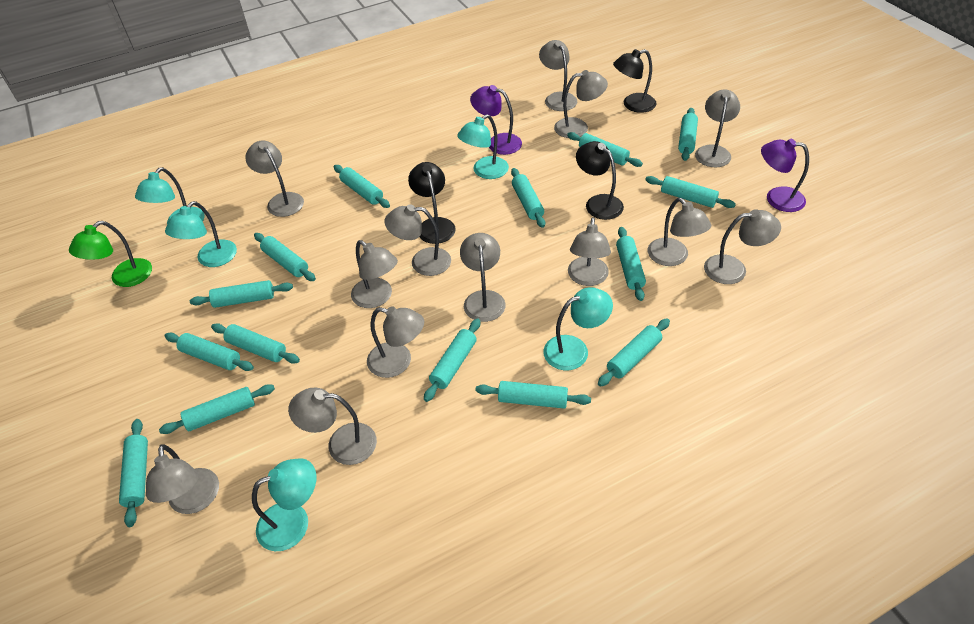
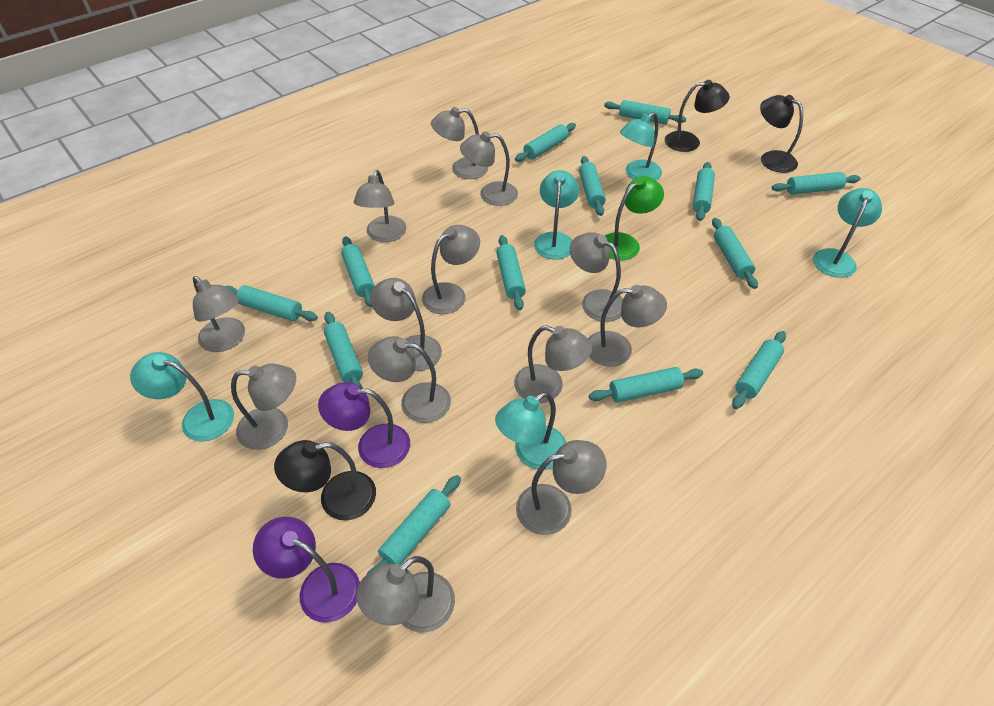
turquoise rolling pin: [119,419,148,527] [159,384,275,434] [164,333,254,371] [190,280,293,308] [211,323,300,364] [254,233,316,281] [333,165,390,208] [424,318,480,402] [476,381,591,409] [511,168,545,228] [567,132,643,167] [598,318,670,387] [616,227,646,301] [645,176,736,208] [678,108,698,161] = 15 -> [225,285,318,321] [324,312,363,389] [341,236,375,307] [366,475,461,575] [496,235,526,310] [515,123,576,162] [579,156,606,216] [589,367,703,403] [604,100,686,125] [693,162,715,221] [712,218,758,289] [732,331,786,409] [772,172,860,195] = 13

